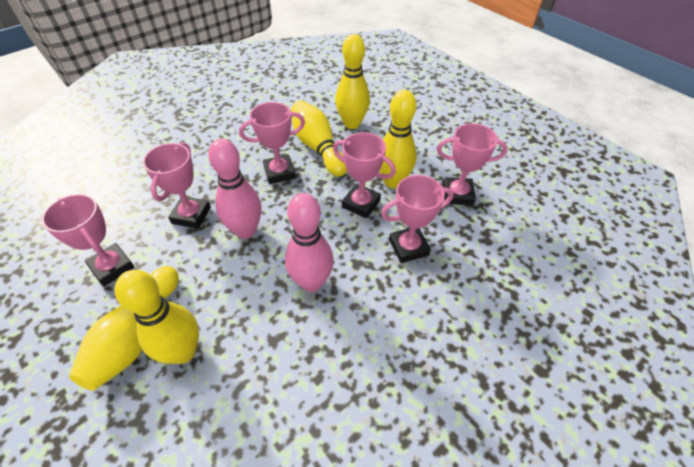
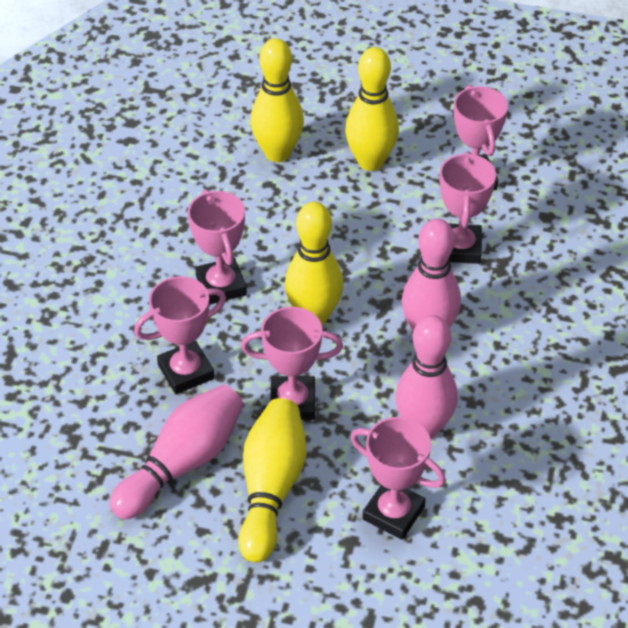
pink bowling pin: [208,139,262,239] [285,193,334,292] = 2 -> [110,384,244,519] [395,315,458,439] [402,219,461,331] = 3
yellow bowling pin: [69,266,179,391] [114,270,199,364] [291,100,347,177] [335,34,370,129] [380,90,417,188] = 5 -> [238,398,306,563] [250,38,304,162] [285,202,344,325] [345,47,399,171] = 4

